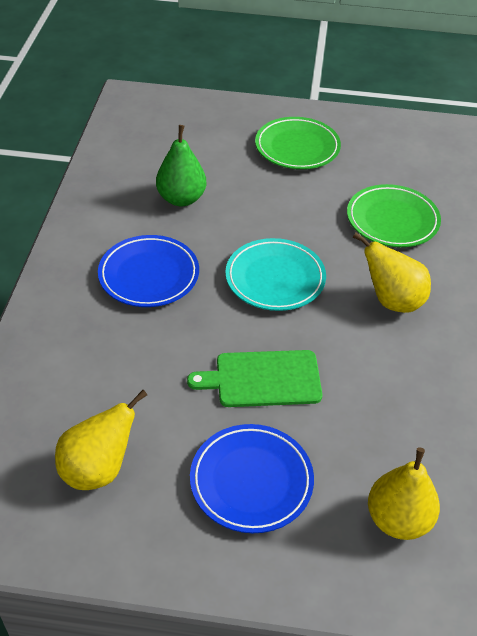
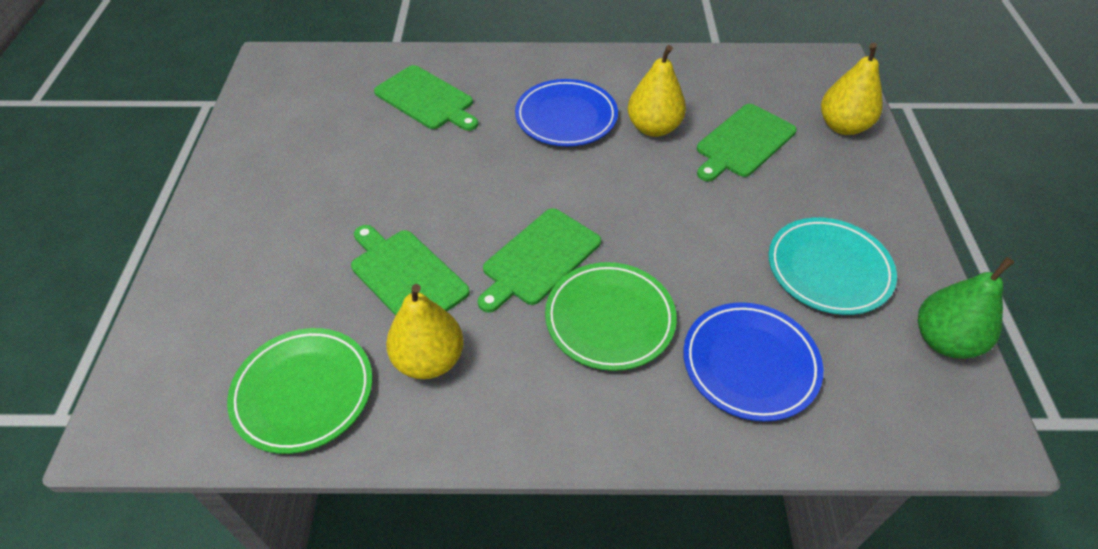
green cutting board: [187,350,322,407] = 1 -> [351,225,470,316] [374,65,478,131] [478,208,601,313] [697,104,797,181] = 4

